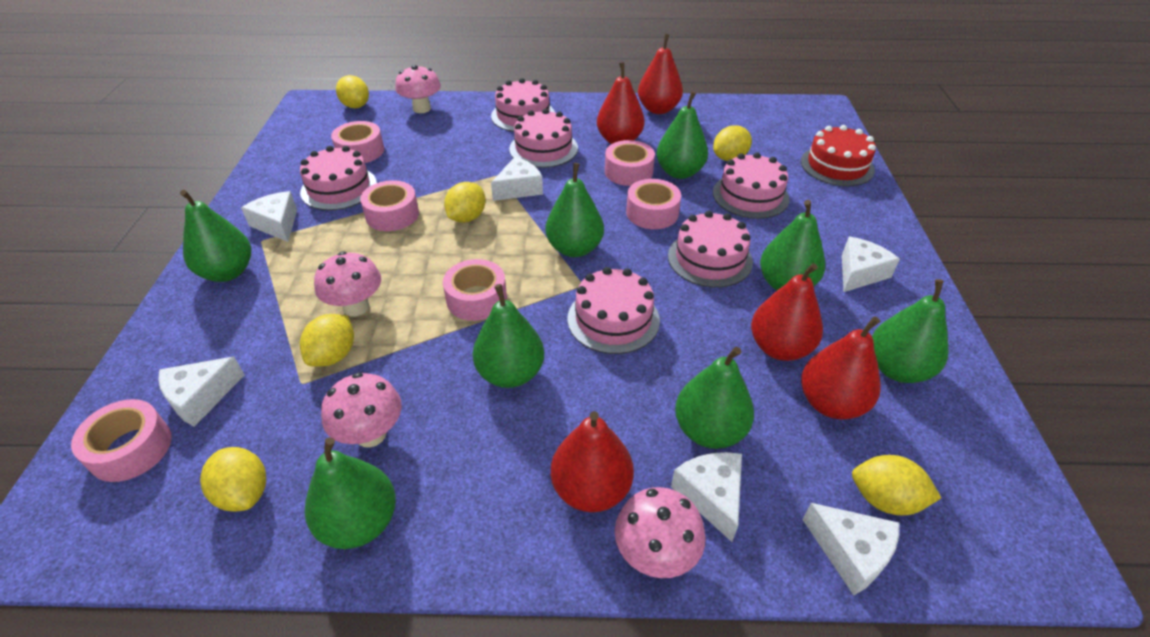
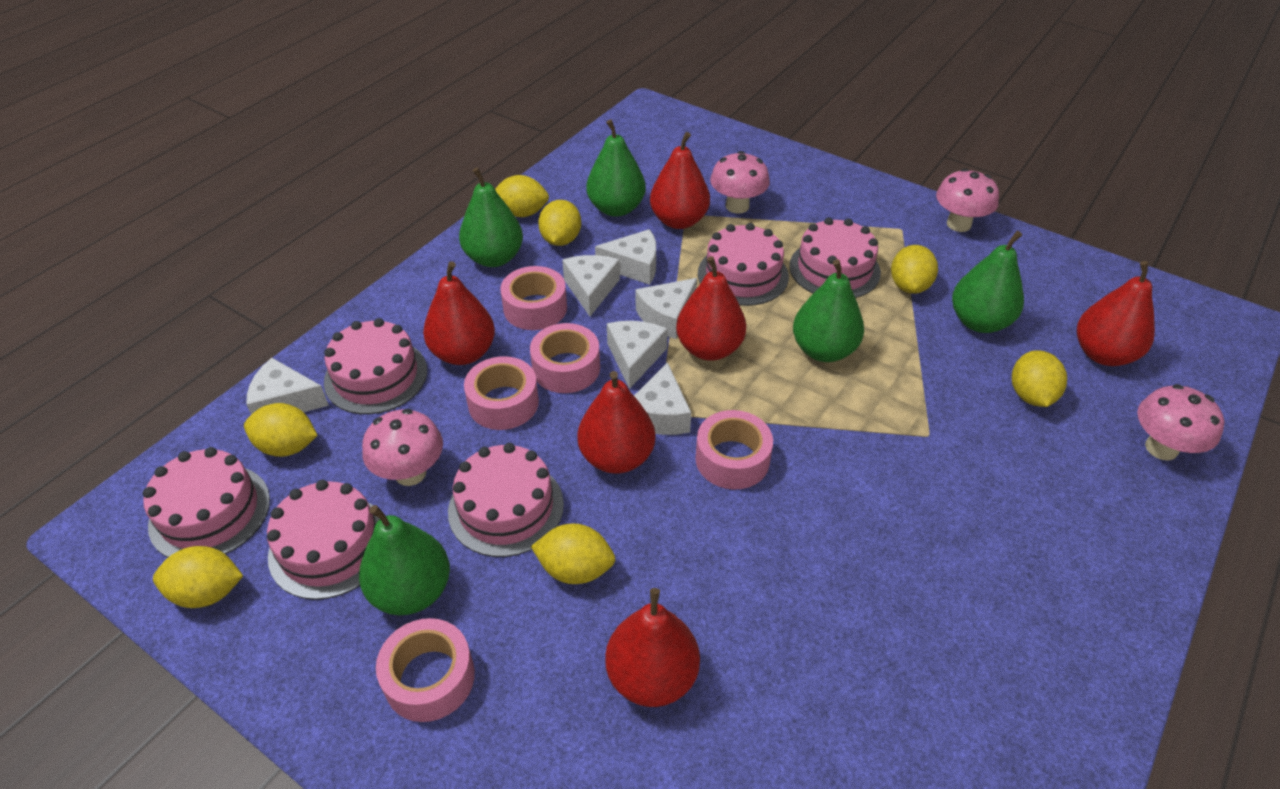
green pear: [180,190,251,282] [305,438,396,549] [473,284,544,388] [546,163,604,257] [657,92,708,179] [675,347,754,449] [760,200,825,290] [872,279,948,383] = 8 -> [359,505,450,615] [459,167,523,267] [586,119,646,217] [793,259,864,362] [952,231,1024,333] = 5
pink tape: [71,399,172,482] [331,121,384,163] [360,180,419,231] [443,259,507,321] [605,140,655,186] [626,179,681,229] = 6 -> [376,618,475,722] [464,356,539,430] [500,266,567,330] [530,323,600,393] [695,410,773,490] = 5
red cake: [801,125,876,186] = 1 -> none = 0
red pear: [551,411,634,512] [597,62,645,144] [638,34,683,114] [751,263,823,361] [801,316,881,420] = 5 -> [423,261,495,365] [577,371,655,474] [605,588,700,707] [650,132,710,229] [676,256,746,361] [1077,261,1155,366] = 6
yellow lemon: [200,447,266,512] [300,314,354,367] [336,75,369,108] [444,182,486,223] [713,125,752,161] [852,455,941,515] = 6 -> [153,546,243,608] [244,403,318,457] [495,175,549,217] [531,523,616,584] [538,200,581,246] [891,245,938,294] [1012,350,1067,407] = 7

